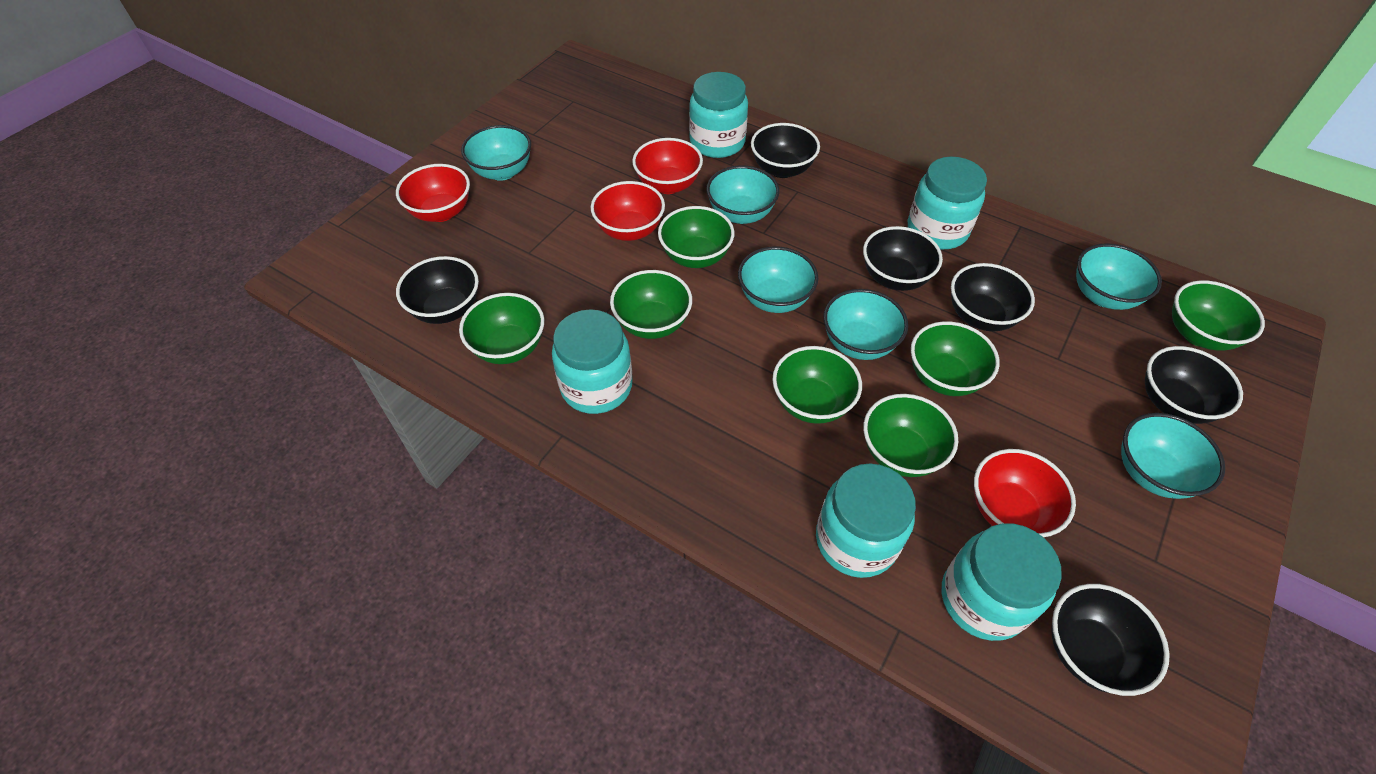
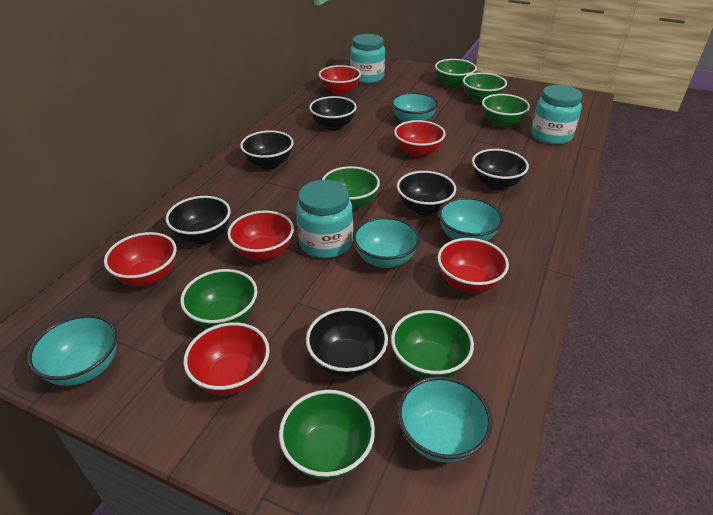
red bowl: [396,164,470,222] [591,181,665,241] [632,138,703,194] [974,449,1076,537] = 4 -> [104,232,177,286] [183,322,270,395] [227,210,294,261] [319,65,361,95] [394,120,446,158] [437,238,509,293] = 6
turquoise bowl: [461,125,531,181] [706,165,779,224] [738,247,818,313] [823,289,908,360] [1076,243,1162,310] [1121,413,1225,499] = 6 -> [27,315,117,386] [353,217,420,268] [391,92,438,122] [398,376,492,463] [439,197,503,241] = 5
turquoise jar: [552,309,633,414] [689,72,748,158] [816,464,916,578] [908,157,987,249] [942,523,1062,641] = 5 -> [296,180,353,258] [350,34,385,83] [531,85,582,145] = 3

